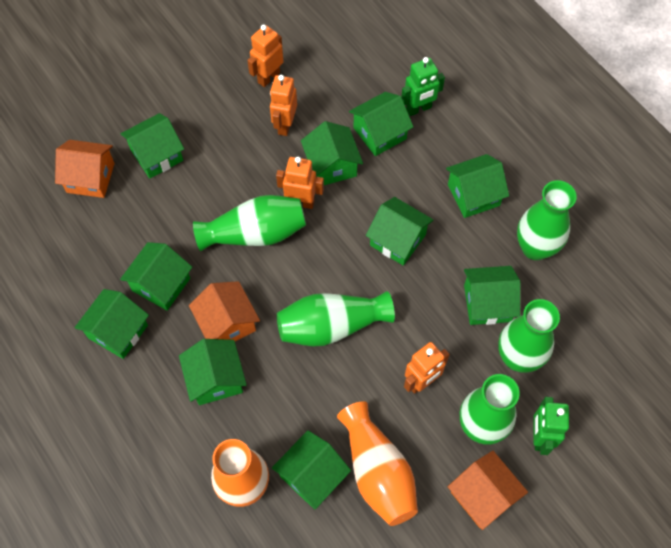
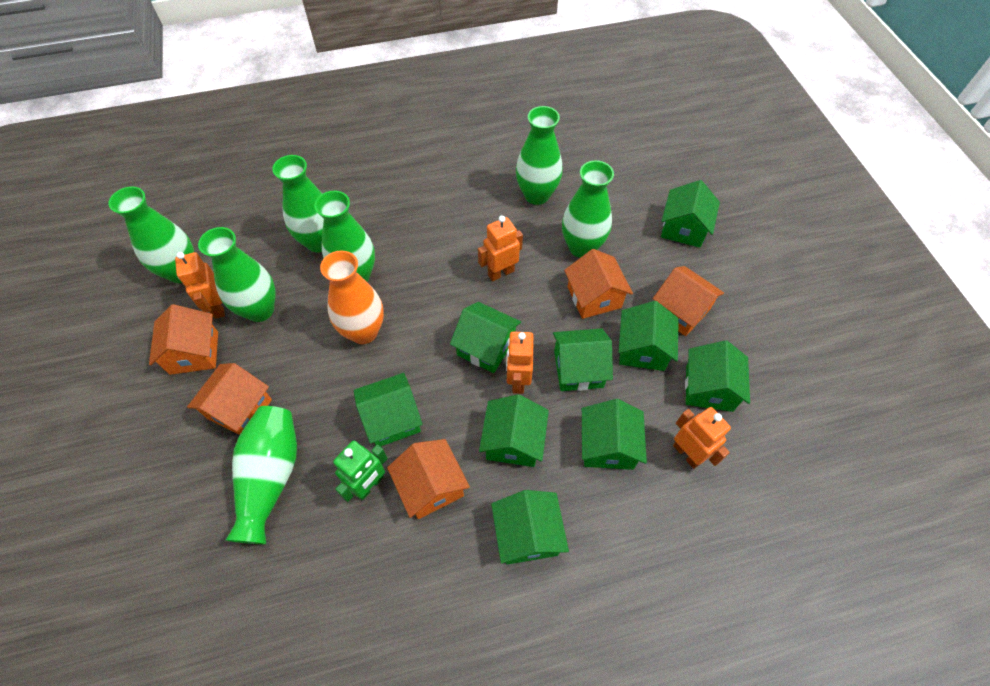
green house: [75,289,149,359] [120,242,192,310] [121,113,184,179] [179,339,247,405] [272,430,351,509] [301,121,363,185] [349,92,413,156] [365,197,433,266] [446,154,509,218] [464,266,520,325] = 10 -> [354,373,422,447] [450,302,521,373] [479,394,549,467] [491,490,569,565] [553,328,613,391] [582,399,647,470] [619,301,679,371] [661,180,720,248] [685,340,750,412] = 9
green robot: [401,57,445,116] [533,397,569,455] = 2 -> [333,441,388,502] = 1
green vase: [193,195,306,251] [277,291,395,346] [460,374,520,445] [498,299,560,373] [517,180,577,260] = 5 -> [108,187,194,283] [198,227,276,322] [226,406,297,544] [272,155,324,253] [314,191,375,282] [516,106,562,205] [562,160,614,258] = 7
orange house: [55,140,115,198] [189,281,260,341] [448,451,528,530] = 3 -> [149,304,218,375] [187,363,272,435] [387,439,470,519] [564,249,633,319] [653,266,724,336] = 5
orange vase: [211,439,269,507] [337,401,418,526] = 2 -> [320,251,384,344] = 1

